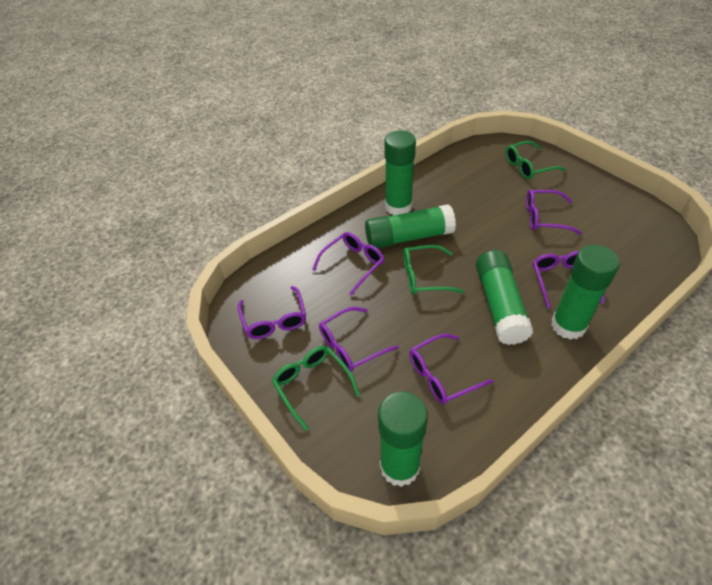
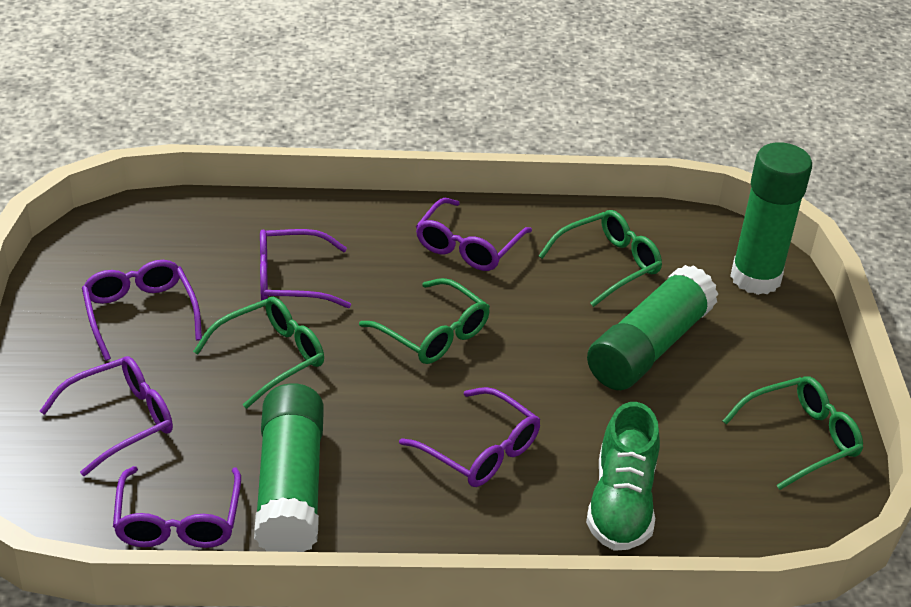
green glasses: [272,346,360,431] [403,245,464,295] [505,141,566,179] = 3 -> [193,297,324,409] [359,278,490,364] [539,210,662,307] [723,376,863,490] = 4
green glue stick: [365,204,456,248] [378,391,428,487] [385,130,416,215] [476,250,533,345] [551,245,620,340] = 5 -> [254,383,324,552] [587,265,718,390] [730,142,812,295] = 3
green shoe: none = 0 -> [586,402,660,551] = 1

